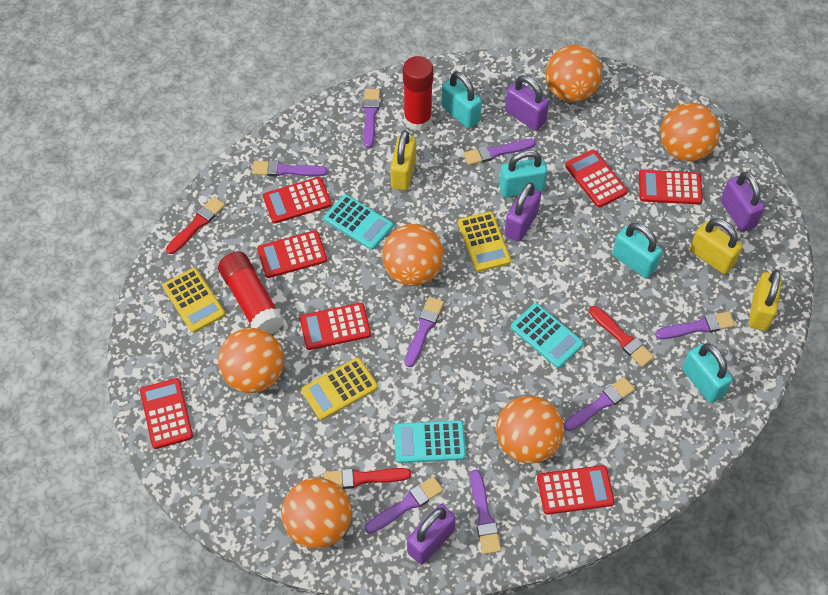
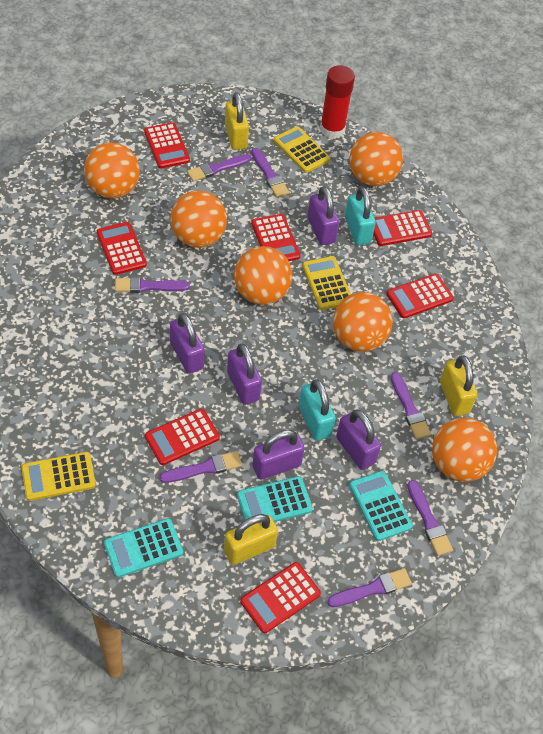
purple brush: [252,160,327,176] [363,89,380,148] [365,476,443,534] [405,297,444,367] [463,139,536,165] [470,470,501,554] [564,377,635,431] [655,311,735,339] = 8 -> [115,277,190,293] [160,451,242,483] [187,154,252,182] [251,148,289,197] [328,568,412,607] [391,372,431,439] [407,480,453,556] = 7
purple padlock: [407,504,456,564] [504,182,541,242] [505,75,549,131] [721,172,765,232] = 4 -> [170,313,205,374] [227,343,262,405] [252,430,305,480] [308,186,339,245] [336,410,381,470] = 5
red brush: [166,197,225,254] [324,468,411,489] [589,306,654,367] = 3 -> none = 0
red glue stick: [218,251,284,334] [403,56,434,131] = 2 -> [320,65,355,139] = 1
turquoise padlock: [441,72,482,128] [499,150,547,198] [612,223,663,279] [682,343,733,403] = 4 -> [299,379,336,441] [345,187,376,245] = 2

